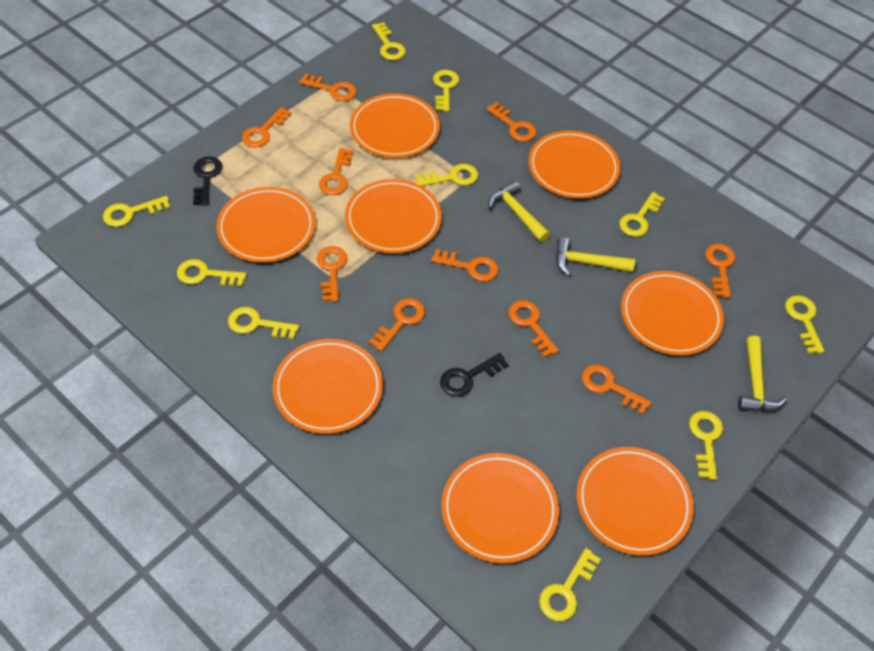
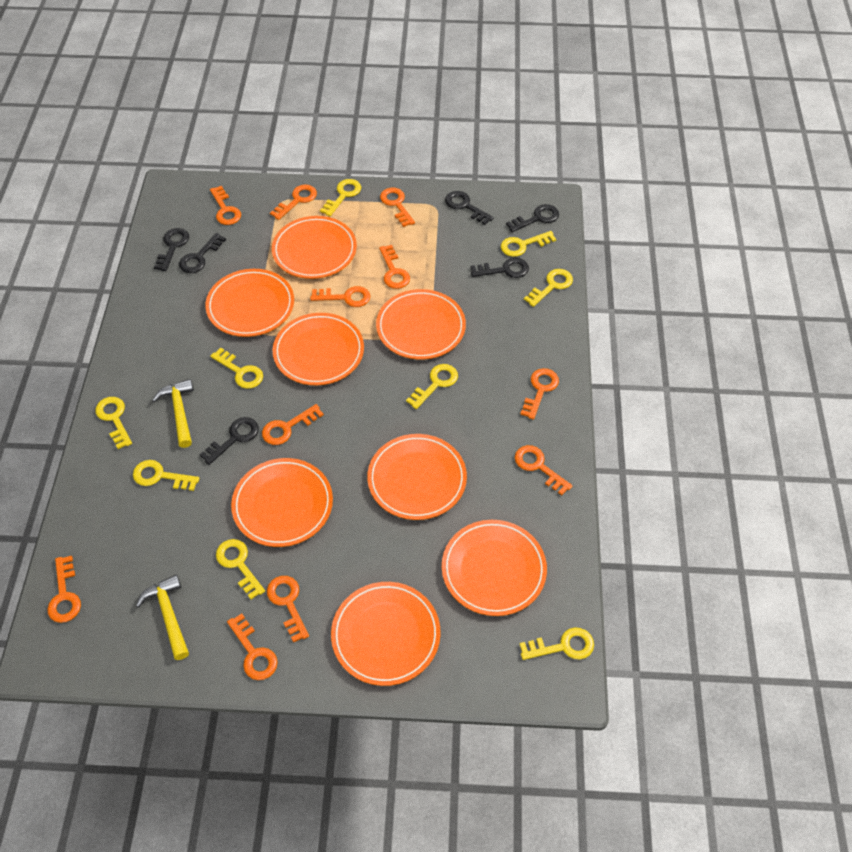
black key: [193,156,222,205] [440,353,509,397] = 2 -> [154,228,189,271] [179,233,226,273] [200,417,259,465] [445,191,494,225] [471,258,529,278] [506,204,559,232] = 6
orange key: [242,107,292,147] [299,73,357,101] [317,246,347,302] [319,148,353,195] [369,298,425,352] [431,249,498,282] [486,102,537,142] [509,300,559,358] [582,365,652,415] [705,244,735,298] = 10 -> [47,556,81,623] [210,186,241,225] [227,613,278,680] [262,404,324,445] [267,576,309,643] [270,185,317,220] [310,286,370,307] [379,245,410,289] [380,188,415,227] [515,445,573,495] [520,368,559,420] = 11
yellow hammer: [488,180,550,242] [556,237,635,276] [738,336,787,411] = 3 -> [136,575,189,660] [152,379,194,448] = 2
yellow key: [103,196,171,227] [177,259,247,286] [228,307,299,339] [372,22,406,60] [415,164,478,186] [433,70,459,112] [539,548,601,621] [619,192,665,237] [689,411,723,480] [785,295,825,353] = 10 -> [95,397,132,449] [133,460,200,491] [210,347,263,389] [216,539,265,599] [320,179,361,216] [406,364,458,409] [501,231,556,257] [520,627,594,660] [524,269,573,307] = 9

